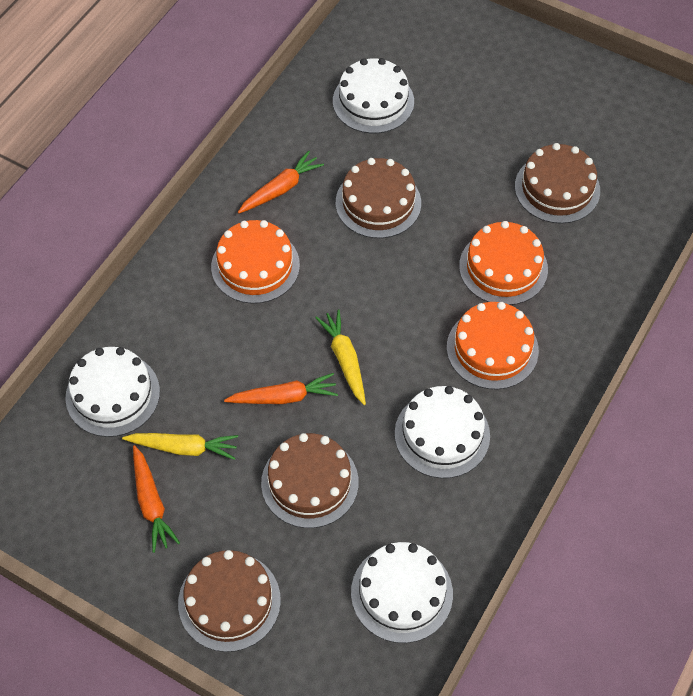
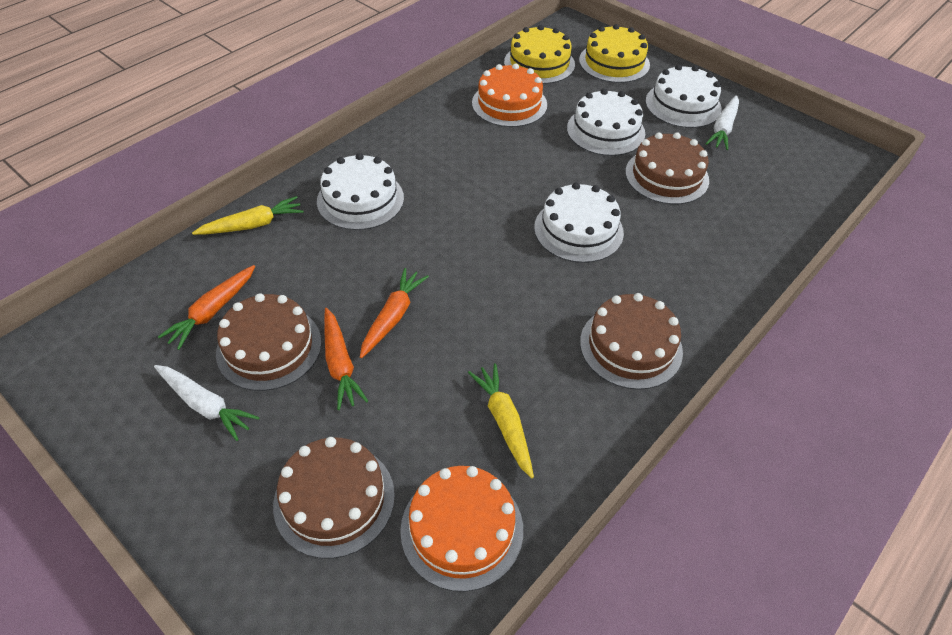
orange cake: [211,220,300,304] [447,302,539,390] [459,221,548,305] = 3 -> [400,466,523,592] [472,63,547,127] = 2
white carrot: none = 0 -> [154,365,259,441] [705,95,739,150] = 2
yellow cake: none = 0 -> [504,25,575,84] [579,24,650,83] = 2

